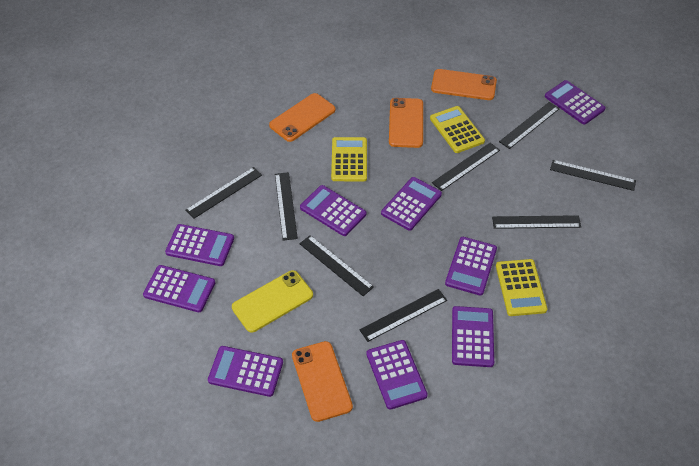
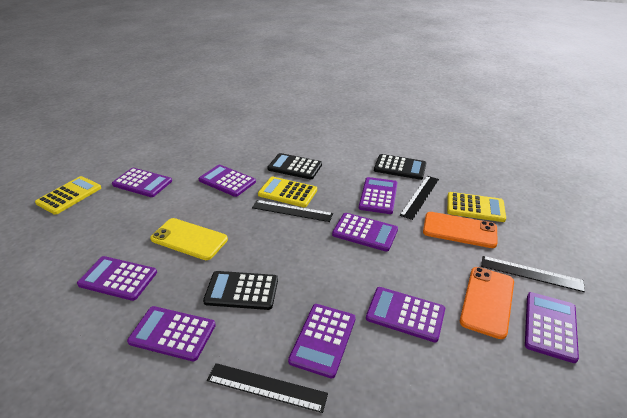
black calculator: none = 0 -> [203,271,278,310] [267,153,322,179] [374,154,426,180] = 3
black ruler: [185,167,262,219] [275,172,298,241] [299,235,374,296] [359,289,447,342] [432,142,500,191] [492,215,581,229] [499,102,560,149] [550,160,636,191] = 8 -> [207,363,328,413] [252,200,333,222] [400,176,439,220] [481,256,585,292] = 4
orange phone: [269,93,335,142] [292,341,353,422] [389,98,423,148] [431,69,497,100] = 4 -> [423,212,498,248] [460,267,514,339] = 2

